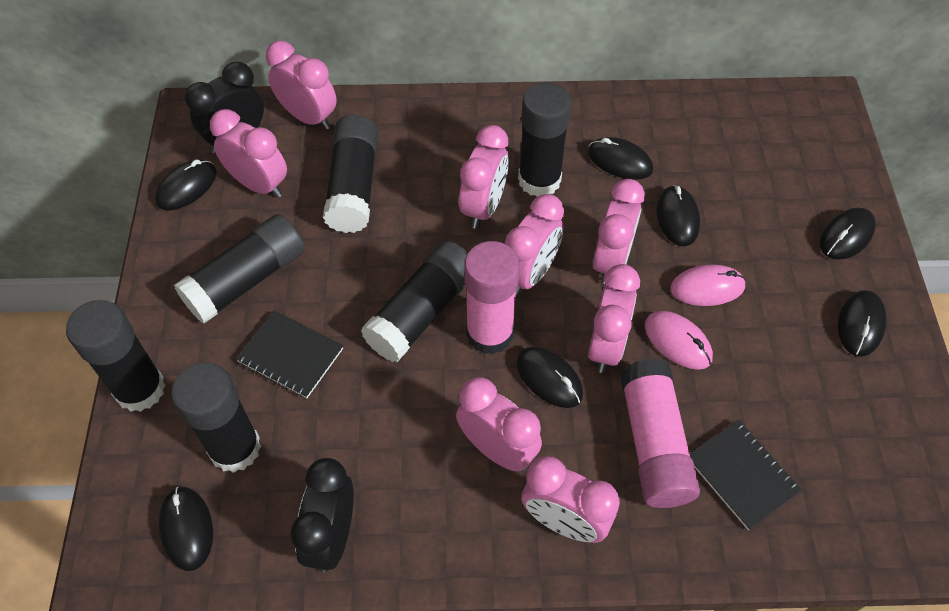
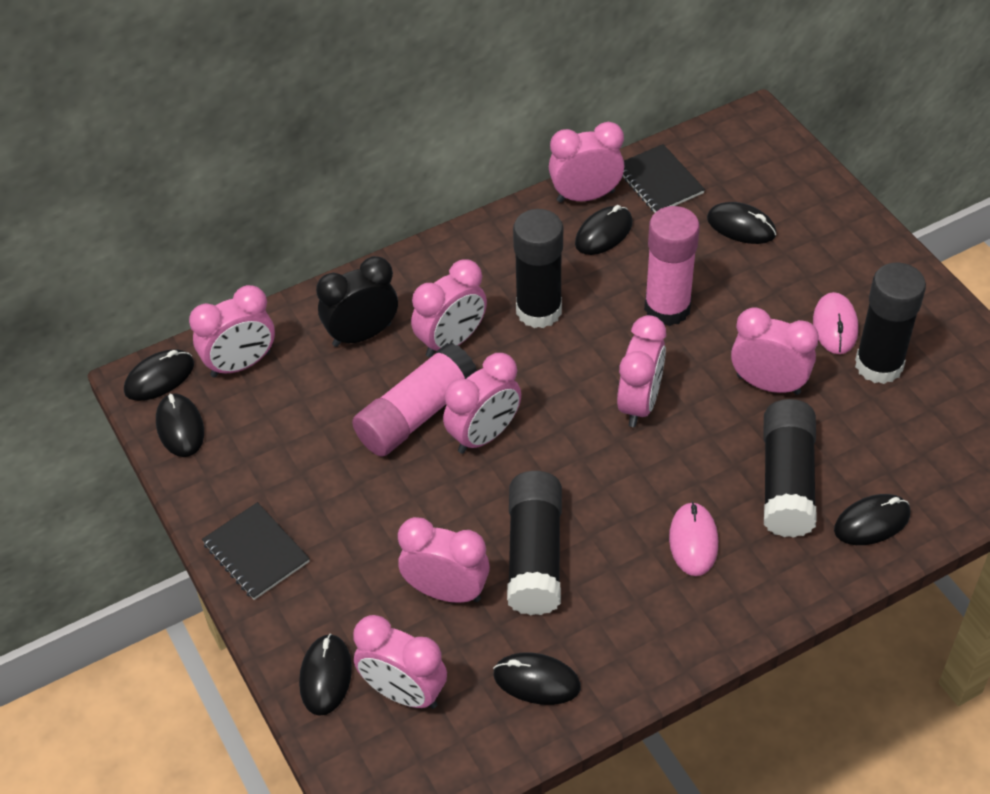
black clock: [185,62,264,154] [291,458,354,573] = 2 -> [316,256,398,347] = 1
black glue stick: [66,300,166,412] [171,362,261,473] [174,214,305,323] [323,115,378,233] [361,241,468,362] [518,82,572,197] = 6 -> [507,471,562,615] [513,209,563,328] [764,399,817,538] [855,262,926,384] = 4

